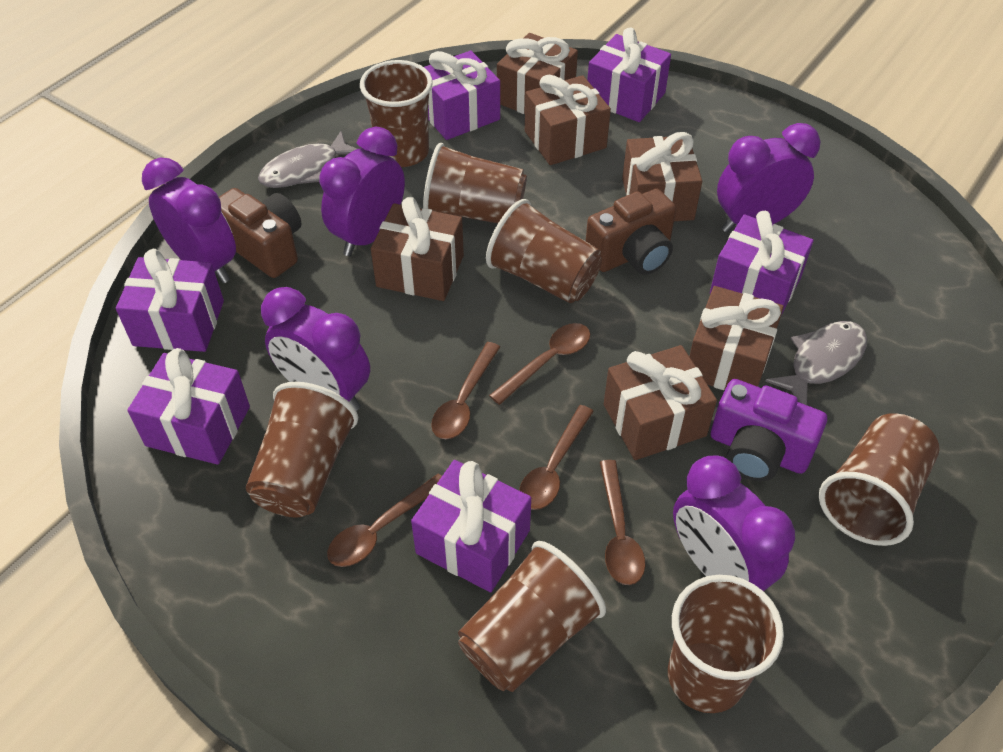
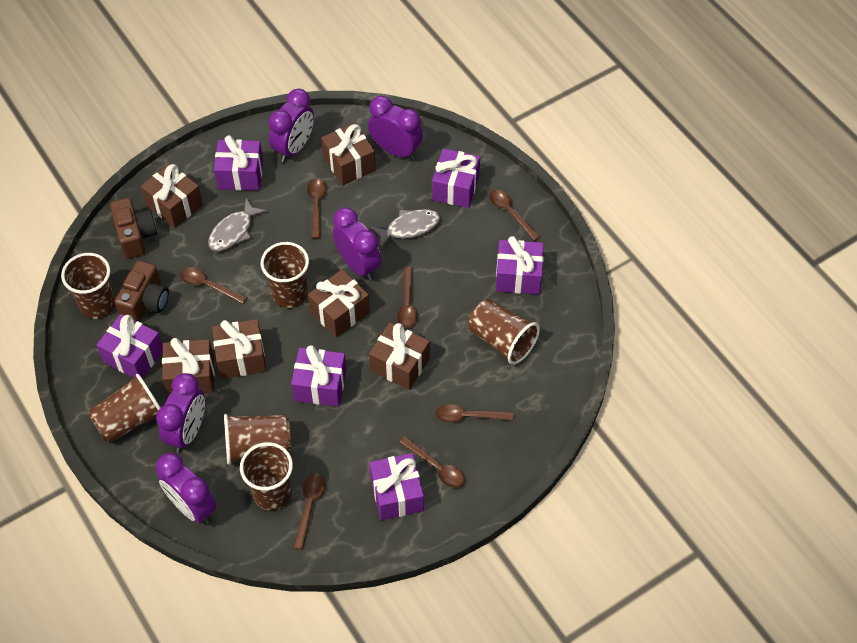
brown cup: [246,382,358,517] [360,60,433,167] [423,143,527,223] [458,541,606,692] [486,199,602,303] [668,575,784,713] [819,413,939,546] = 7 -> [61,253,115,319] [88,374,161,443] [224,414,291,465] [240,442,293,510] [261,242,309,308] [468,299,540,365] = 6
brown spoon: [327,474,442,567] [431,342,500,439] [489,323,590,405] [519,405,594,510] [600,460,645,585] = 5 -> [180,267,247,304] [293,473,325,550] [307,178,326,239] [397,267,417,328] [399,436,465,488] [435,404,514,423] [489,190,541,241] = 7
purple camera: [711,379,827,481] = 1 -> none = 0

